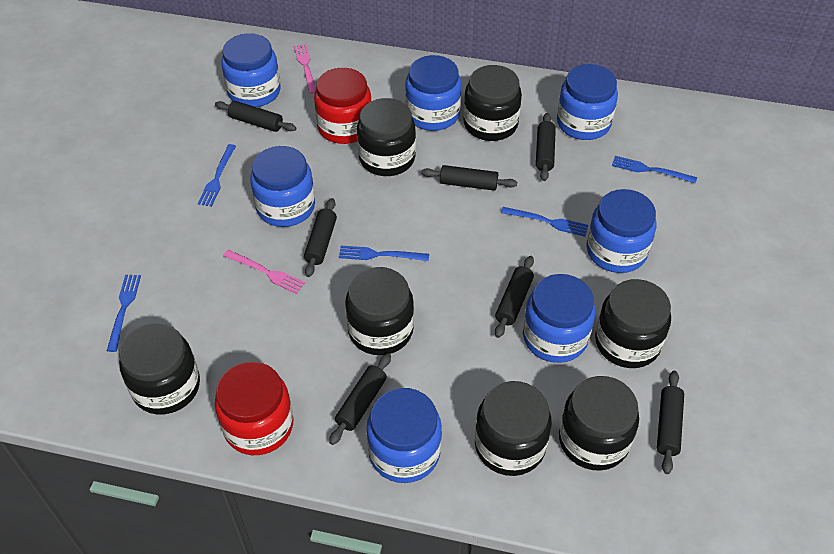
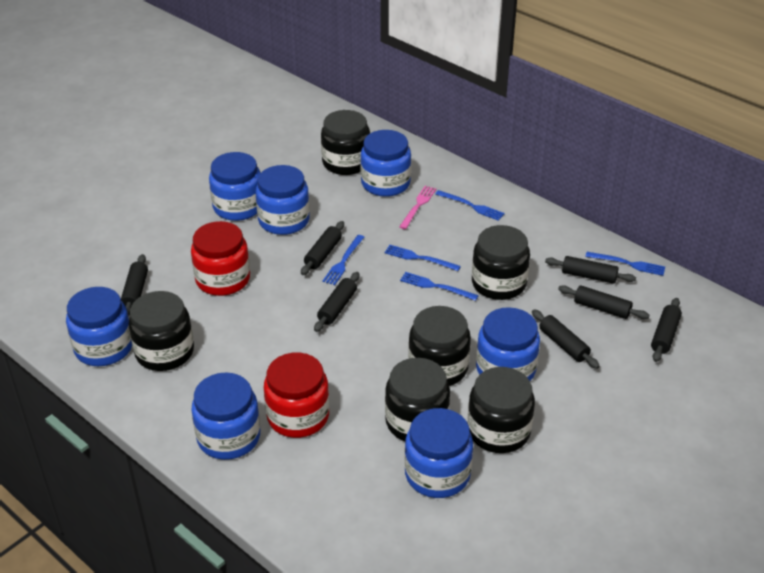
black jar: [119,323,200,415] [345,267,414,355] [357,98,416,176] [464,65,522,141] [475,381,552,476] [559,376,639,471] [595,279,671,368] = 7 -> [128,291,194,371] [321,110,370,175] [385,358,450,441] [408,306,471,386] [468,367,535,453] [472,225,530,300] = 6
pink fork: [223,250,305,294] [294,44,316,94] = 2 -> [399,186,437,229] = 1

